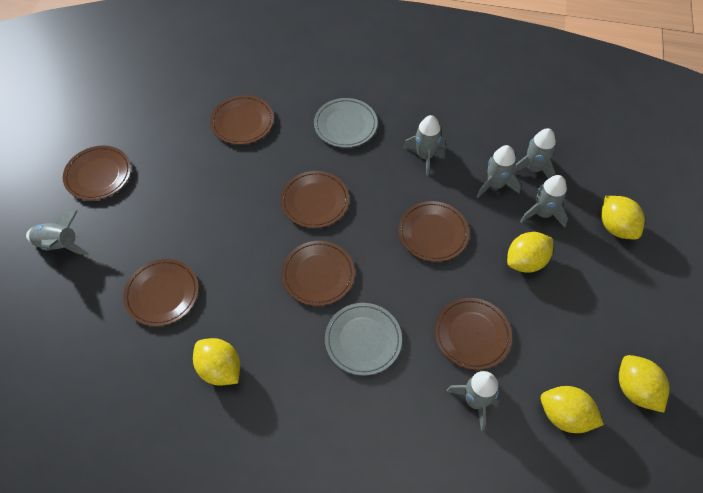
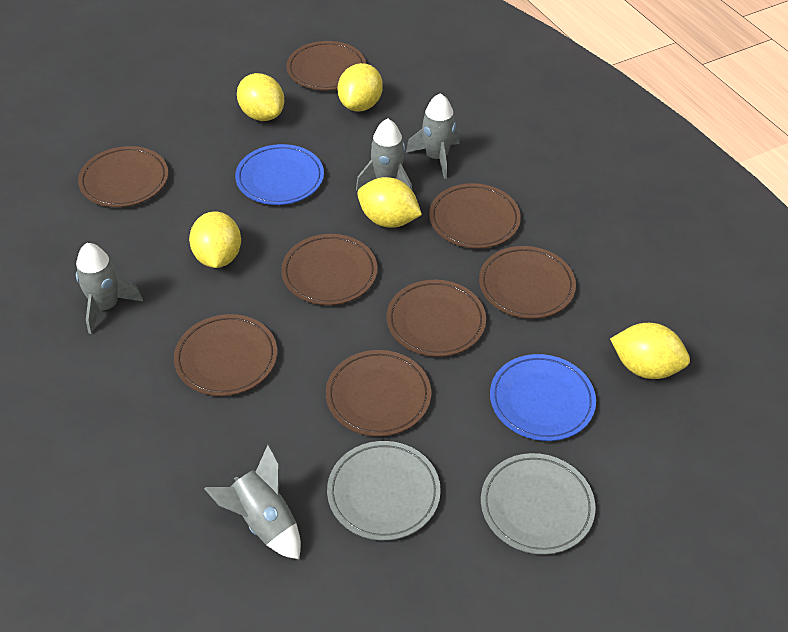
blue plate: none = 0 -> [235,144,324,205] [490,354,596,441] = 2
brown plate: [63,146,131,200] [123,259,199,326] [210,95,274,145] [281,171,349,228] [281,241,355,306] [398,201,469,262] [435,298,512,370] = 7 -> [78,146,168,207] [174,314,277,396] [281,234,377,305] [286,41,366,90] [326,350,431,437] [387,280,486,357] [429,183,521,249] [479,246,576,319] = 8
grey rocket: [26,211,89,256] [403,115,445,176] [446,371,499,431] [477,145,521,198] [513,128,556,179] [520,175,568,227] = 6 -> [76,243,143,334] [204,444,301,559] [356,118,412,191] [406,93,460,179] = 4

